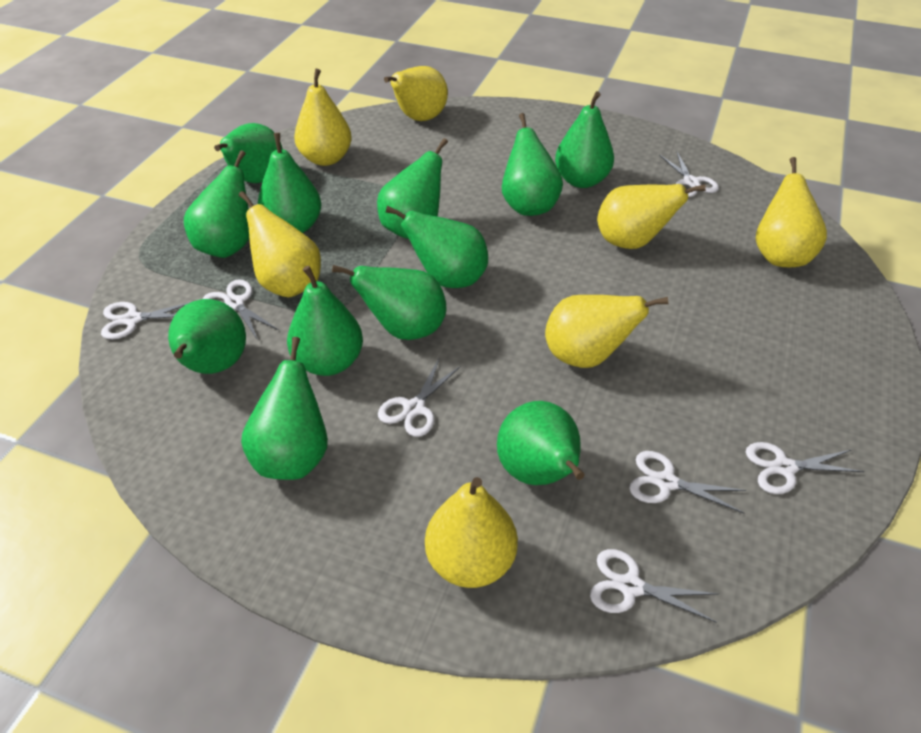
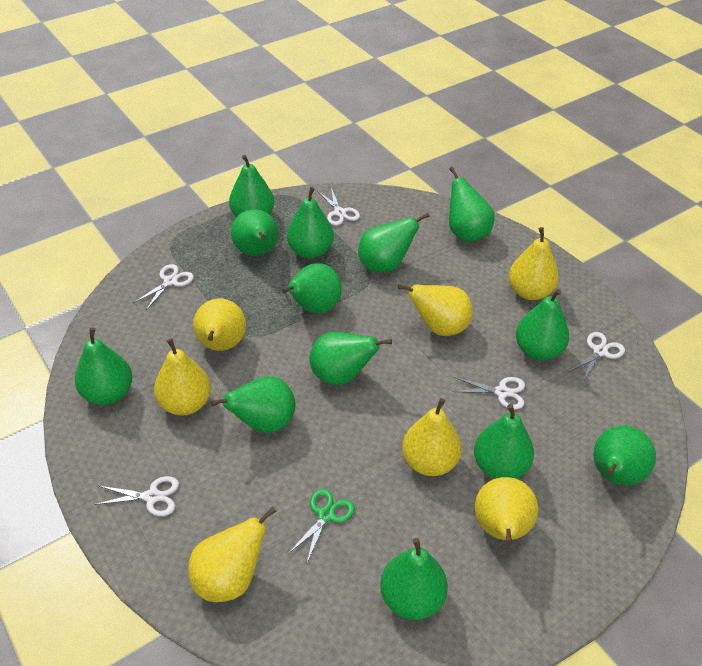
green pear: [168,299,246,374] [184,150,249,258] [214,123,282,183] [241,337,328,480] [258,133,321,233] [287,266,363,376] [332,265,446,340] [377,138,448,239] [386,206,488,288] [497,401,585,485] [502,113,563,216] [555,91,614,188] = 12 -> [75,328,132,405] [210,376,295,433] [229,155,274,217] [231,209,278,256] [282,263,342,313] [287,187,334,259] [310,332,392,385] [358,213,430,273] [380,538,448,620] [449,167,495,242] [474,404,534,479] [516,289,569,360] [593,425,656,486] = 13
green scissors: none = 0 -> [288,489,355,565] = 1
white scissors: [101,302,191,339] [203,279,279,340] [378,359,461,437] [590,549,718,623] [629,451,747,513] [659,152,719,197] [746,442,865,494] = 7 -> [94,476,179,516] [133,264,194,310] [319,188,360,226] [452,377,525,410] [568,332,625,382] = 5

